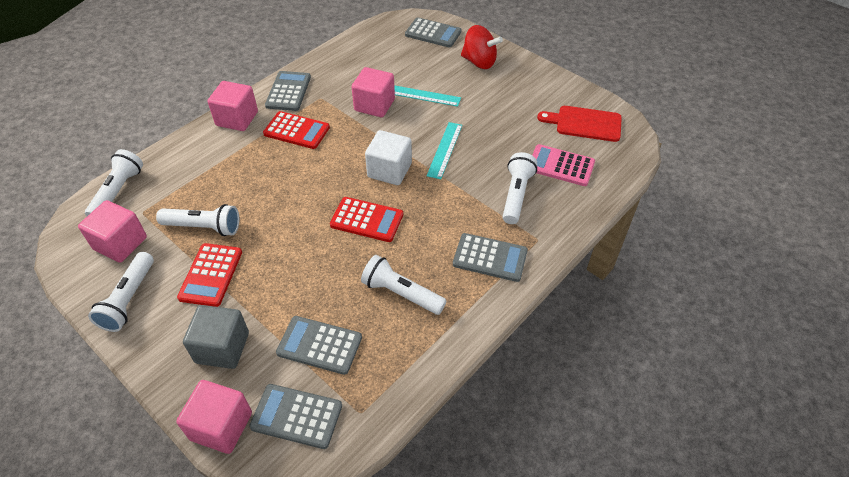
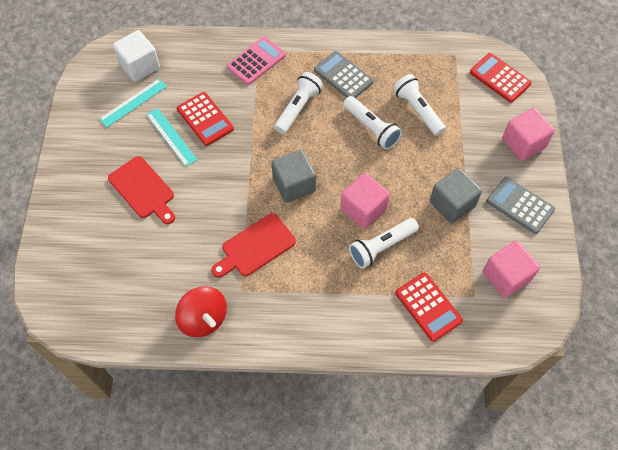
grey calculator: [249,384,342,449] [265,71,311,111] [276,316,362,375] [405,17,462,48] [453,233,528,282] = 5 -> [314,51,374,98] [487,177,555,234] = 2
grey cube: [183,305,249,369] = 1 -> [271,150,316,203] [430,168,482,224] = 2
pink cube: [78,200,147,263] [176,380,252,454] [207,81,258,131] [352,67,395,117] = 4 -> [340,173,390,229] [483,241,540,298] [502,108,555,161] = 3
red cutting board: [537,106,622,142] = 1 -> [108,156,175,224] [212,213,296,278] = 2
white flashlight: [85,149,143,216] [88,252,154,332] [156,204,239,236] [361,255,447,315] [502,152,537,224] = 5 -> [274,72,323,134] [343,96,402,150] [349,218,419,269] [393,74,446,136] = 4

